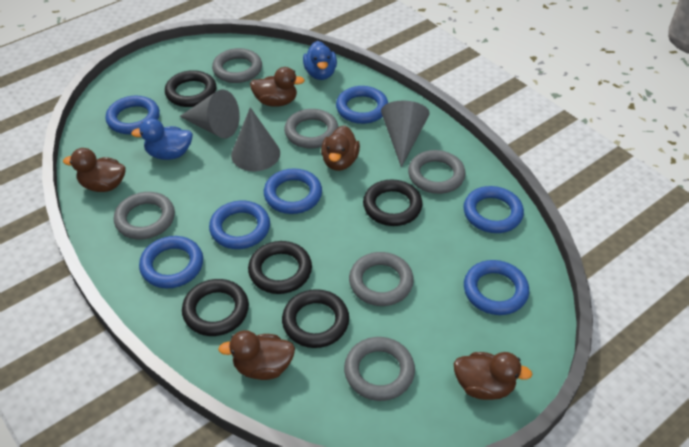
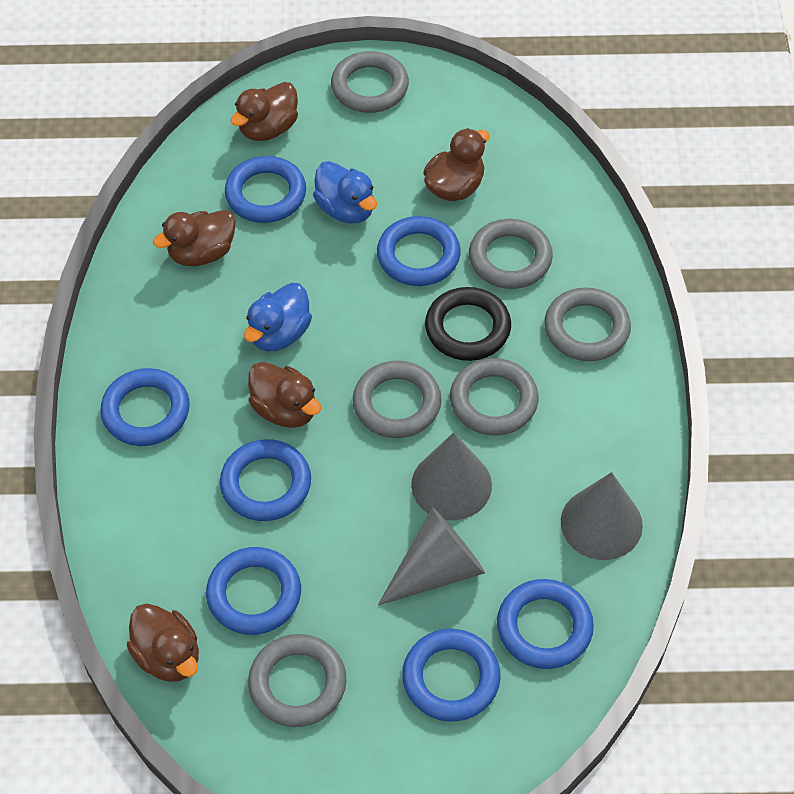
black ring: [165,70,217,107] [182,279,249,336] [248,241,312,294] [282,289,349,348] [363,180,423,226] = 5 -> [425,287,511,361] = 1

